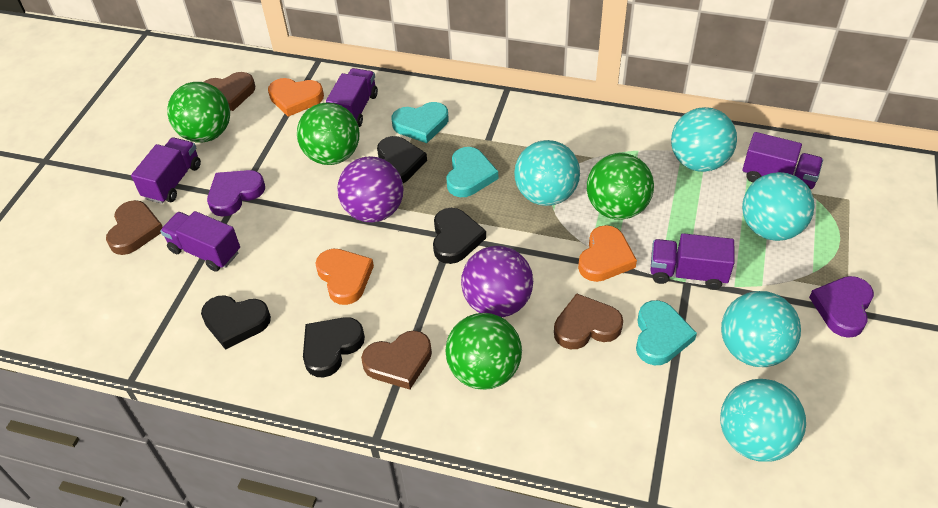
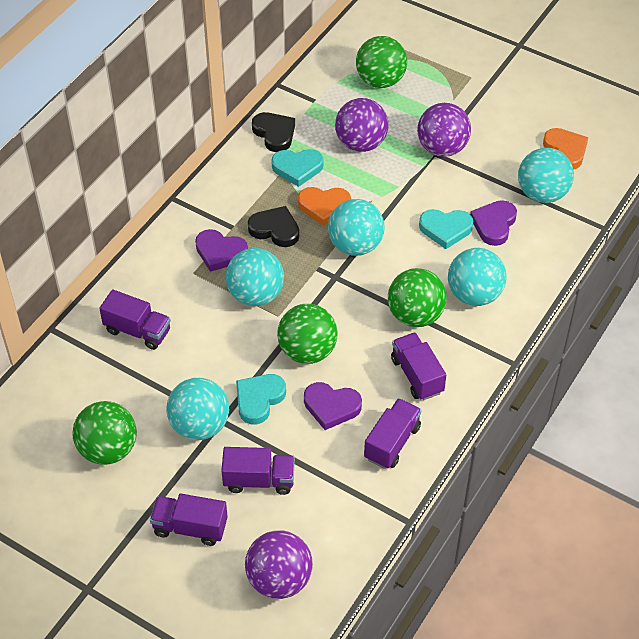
black heart: [201,295,271,350] [303,317,365,378] [377,136,427,183] [433,208,486,264] = 4 -> [248,206,299,247] [252,112,295,152] = 2
brown heart: [106,200,163,255] [204,72,255,111] [361,331,432,390] [554,293,623,349] = 4 -> none = 0
orange heart: [268,78,324,117] [315,249,374,305] [578,225,637,282] = 3 -> [298,187,351,226] [543,128,588,170] = 2
purple ball: [337,156,404,223] [461,246,533,317] = 2 -> [245,530,313,599] [335,98,389,152] [417,103,471,157] = 3
purple heart: [207,170,265,217] [809,276,874,338] = 2 -> [195,229,248,272] [304,382,362,430] [470,200,517,246] = 3

